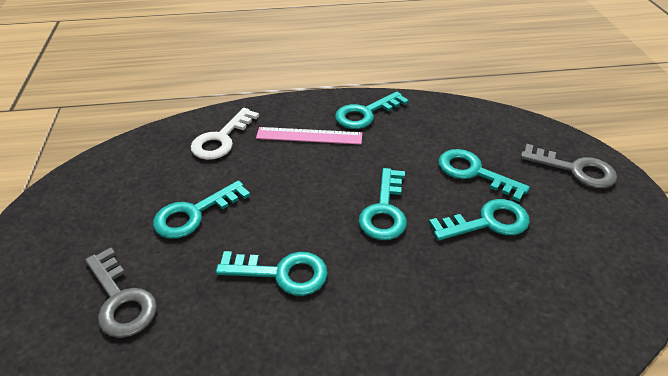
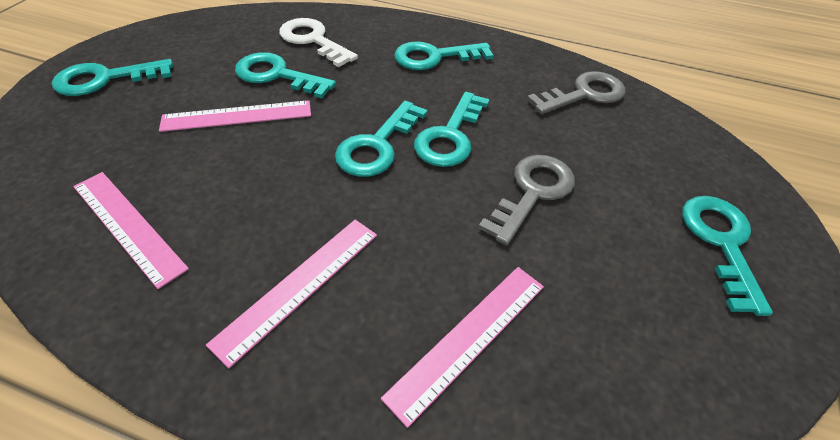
pink ruler: [256,127,362,145] = 1 -> [73,172,189,289] [159,100,311,132] [206,220,377,368] [381,267,544,428] = 4

